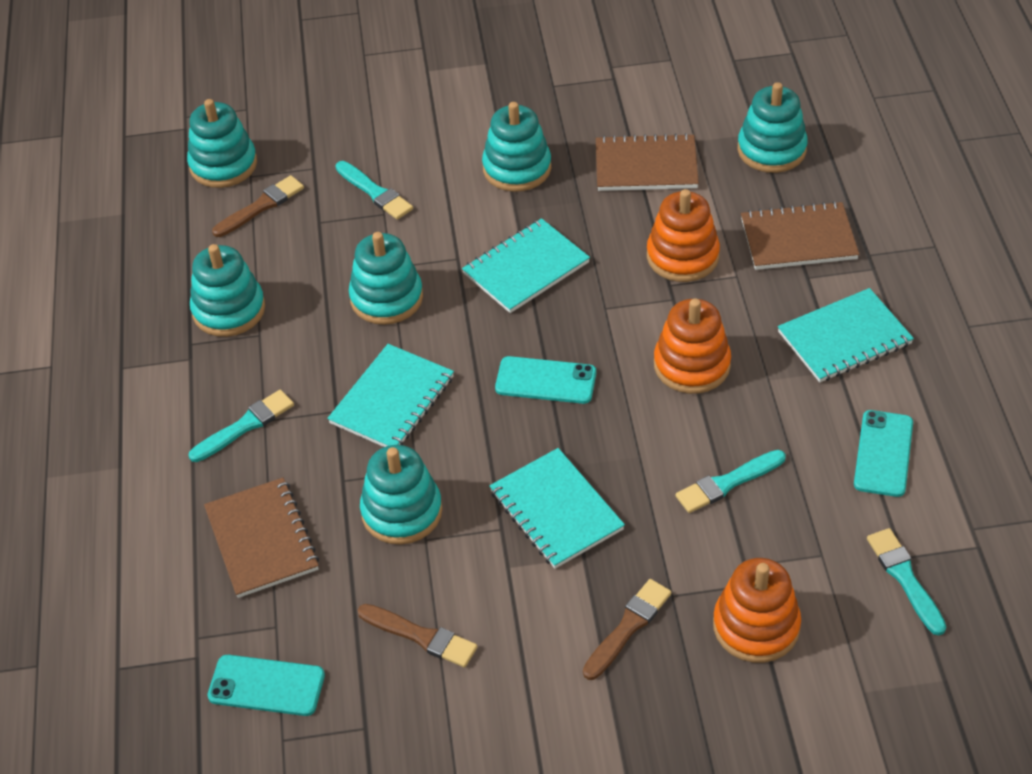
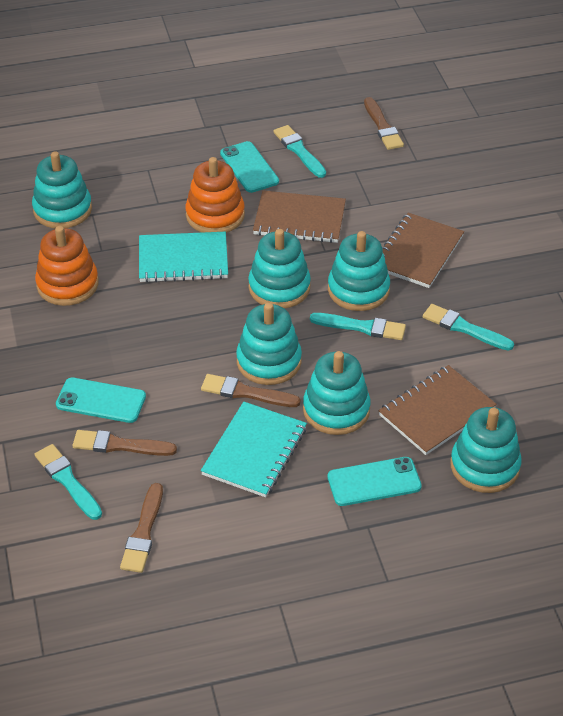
brown brush: [212,175,304,237] [358,604,478,668] [583,579,671,680] = 3 -> [72,430,177,456] [120,483,163,573] [201,374,301,407] [364,97,404,150] = 4
orange stacking toy: [647,189,720,282] [654,298,731,394] [713,558,801,663] = 3 -> [35,226,99,306] [185,157,245,233] = 2
turquoise notebook: [327,344,454,447] [462,218,590,313] [489,448,625,569] [778,288,914,382] = 4 -> [139,232,228,283] [201,402,307,497] = 2

